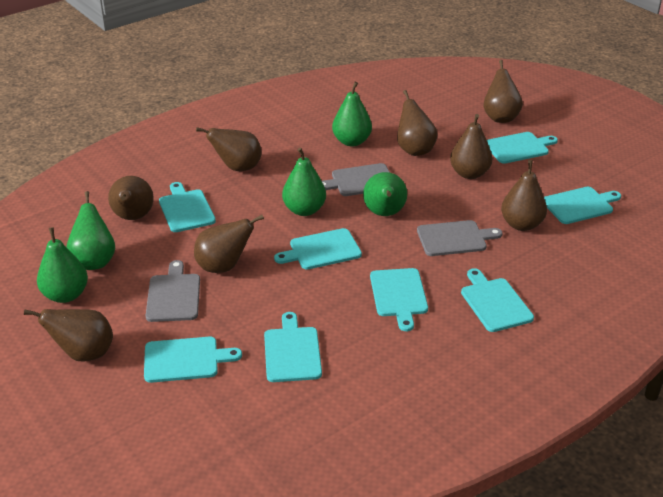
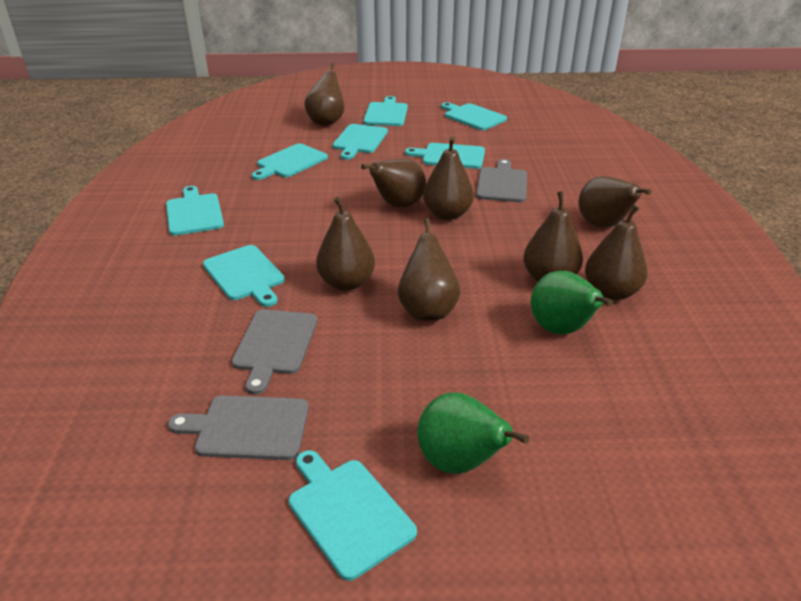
green pear: [37,227,88,303] [67,191,115,270] [282,148,326,216] [332,82,372,146] [363,172,407,216] = 5 -> [417,393,529,474] [531,271,613,334] = 2

